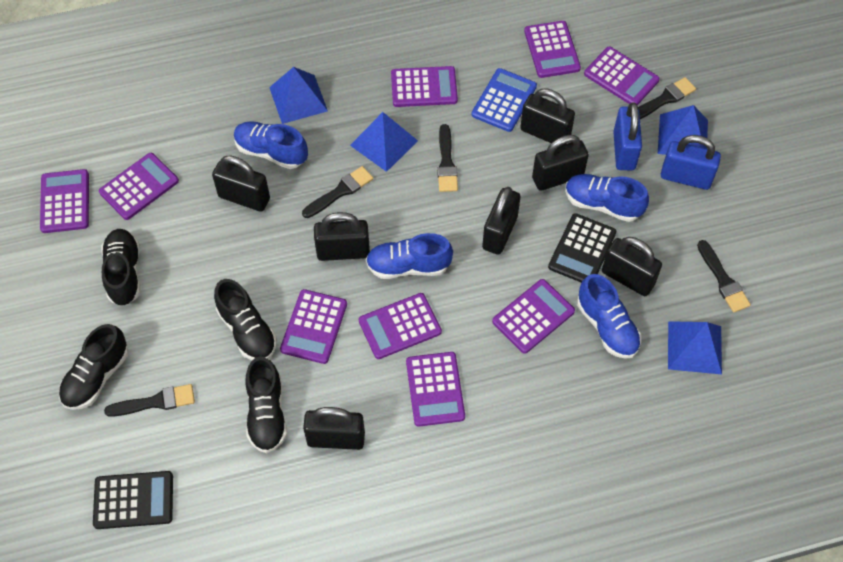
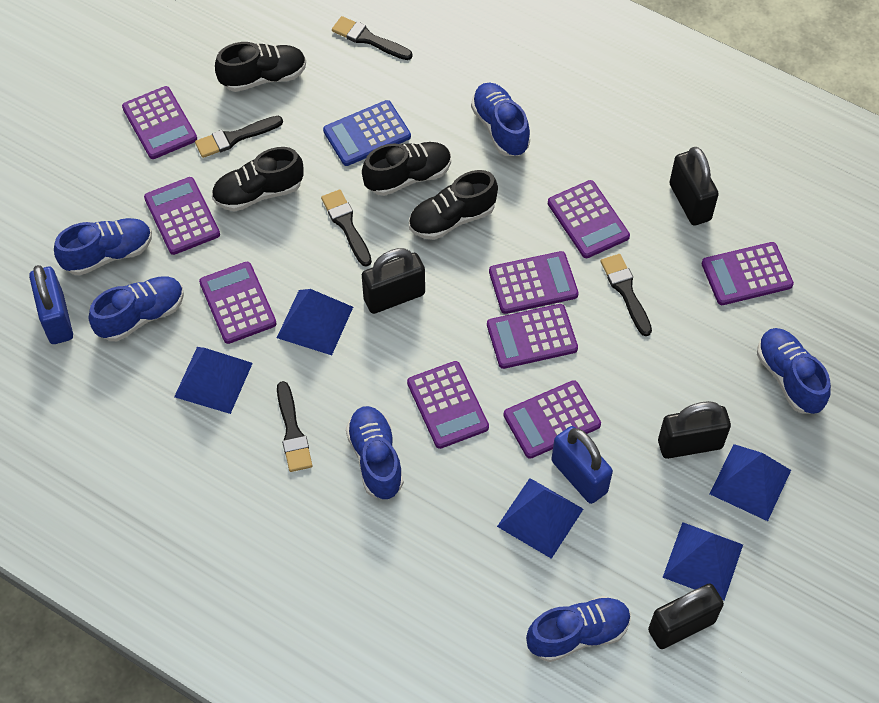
black calculator: [93,471,173,529] [548,213,616,283] = 2 -> none = 0
black padlock: [212,155,270,212] [303,407,365,450] [314,212,370,261] [482,187,520,255] [520,89,575,145] [532,135,589,191] [602,237,662,296] = 7 -> [362,248,425,314] [648,583,724,649] [658,401,731,459] [670,147,719,226] = 4
blue pyramid: [269,67,328,124] [350,112,418,172] [658,105,708,155] [668,321,722,374] = 4 -> [174,347,253,414] [277,289,353,355] [497,478,583,559] [663,522,743,600] [710,444,791,521] = 5
blue shoe: [234,121,308,169] [366,233,453,279] [565,174,649,222] [577,274,641,359] = 4 -> [54,218,152,276] [89,276,184,341] [346,406,404,499] [471,83,530,156] [526,596,631,662] [757,328,831,414] = 6

